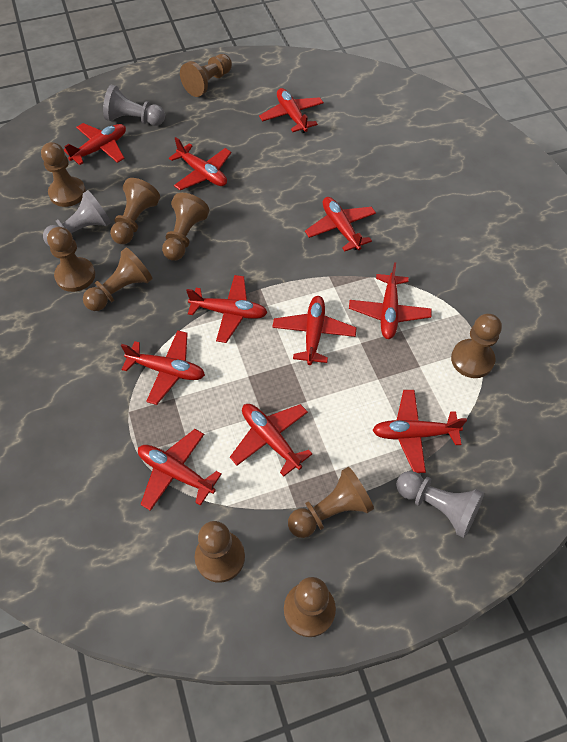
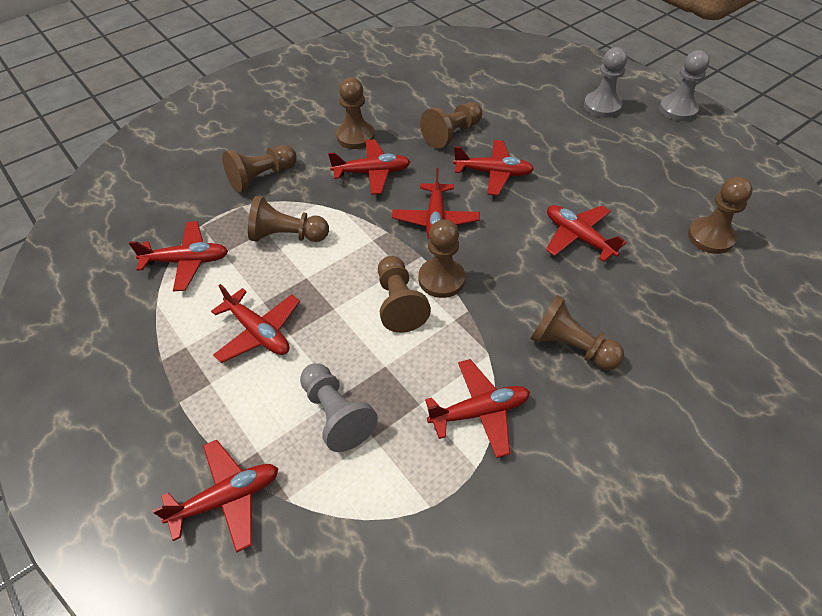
brown pawn: [41,142,86,207] [47,227,95,292] [83,248,153,311] [110,178,160,244] [162,193,209,261] [180,54,232,97] [195,521,245,583] [284,577,336,637] [288,467,374,538] [451,314,502,378] = 10 -> [222,145,297,193] [248,196,329,242] [336,77,375,149] [378,256,431,333] [419,219,465,298] [420,102,482,149] [530,295,624,370] [688,176,753,254] = 8
red plane: [64,123,126,165] [121,330,205,405] [138,429,221,511] [169,137,231,190] [186,275,268,343] [230,404,312,477] [259,88,324,133] [272,296,357,365] [305,197,376,252] [349,262,432,339] [372,390,467,473] = 11 -> [129,221,228,291] [152,440,279,553] [211,284,300,363] [328,139,410,195] [392,168,480,240] [425,359,530,458] [453,140,534,196] [546,205,627,262] = 8

